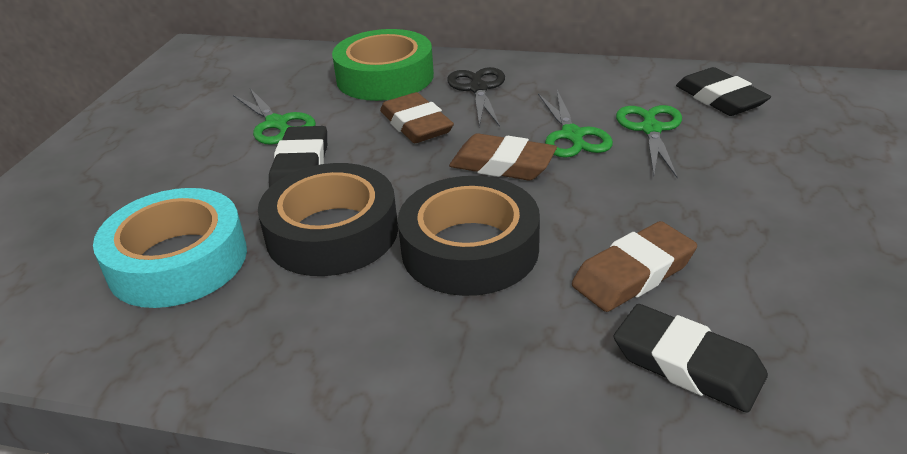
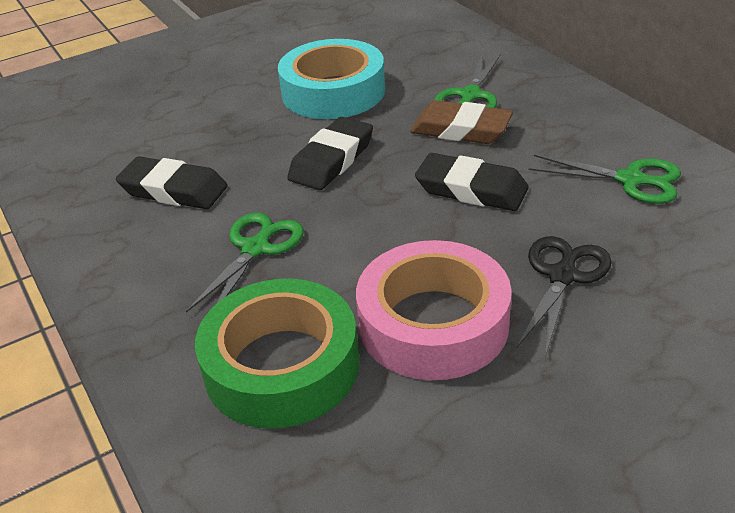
black tape: [258,163,398,276] [398,176,540,296] = 2 -> none = 0
brown eraser: [380,92,454,143] [449,133,557,180] [572,221,697,312] = 3 -> [410,100,513,144] = 1
pink tape: none = 0 -> [356,240,512,380] = 1

